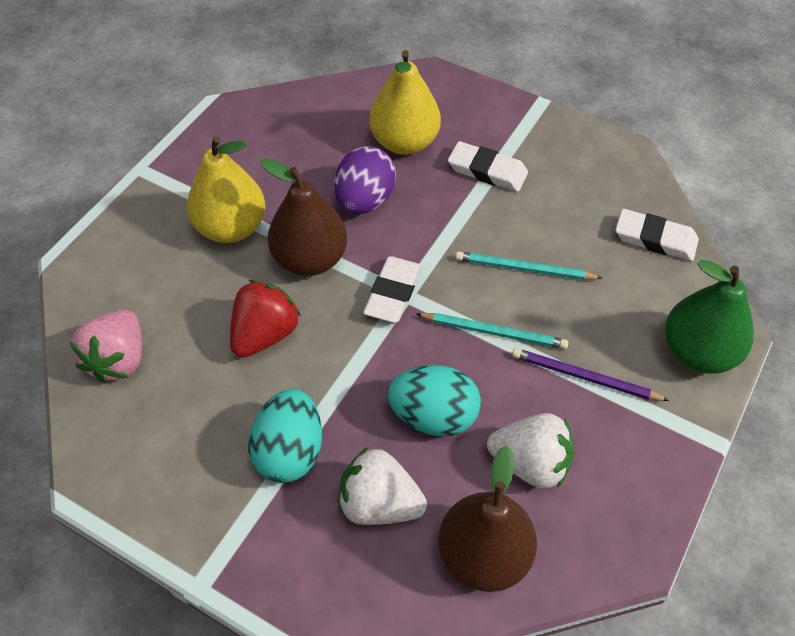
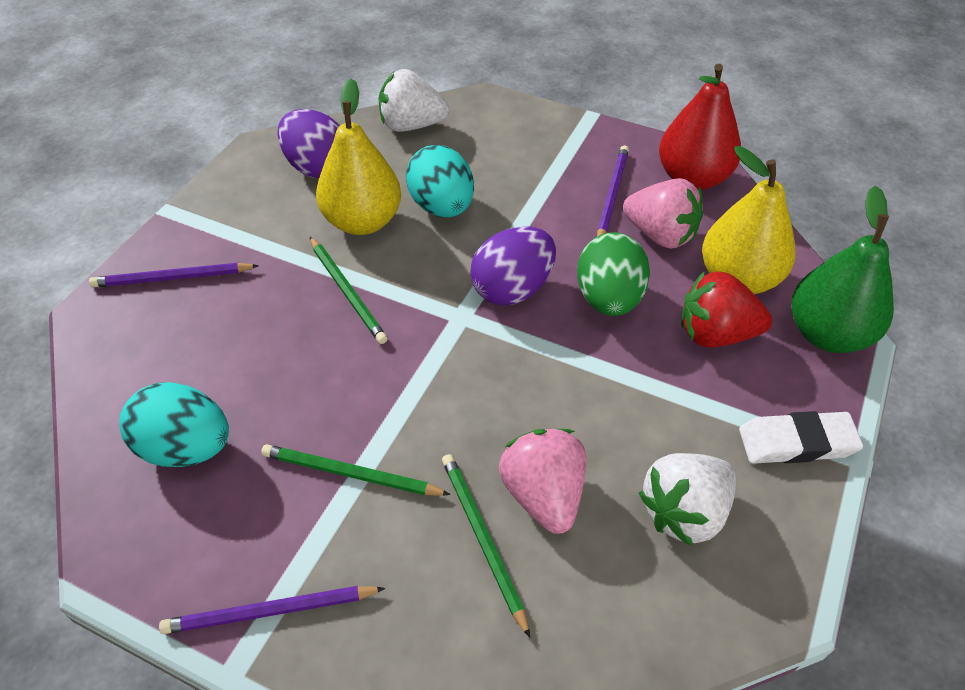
brown pear: [260,158,347,276] [438,445,537,592] = 2 -> none = 0
green egg: none = 0 -> [577,232,650,316] = 1
green pencil: none = 0 -> [261,444,450,496] [309,236,388,344] [442,454,530,638] = 3
pink strawberry: [70,310,142,383] = 1 -> [499,429,586,534] [623,178,703,249] = 2
purple egg: [334,146,396,214] = 1 -> [277,109,340,178] [470,227,556,305] = 2
purple pencil: [512,348,669,401] = 1 -> [89,263,259,287] [159,586,385,634] [597,145,629,237] = 3
red pear: none = 0 -> [659,64,741,190] = 1
turquoise pencil: [416,313,569,349] [455,251,602,280] = 2 -> none = 0
white eraser: [363,256,422,323] [448,141,528,192] [615,209,699,261] = 3 -> [739,411,863,464] = 1

